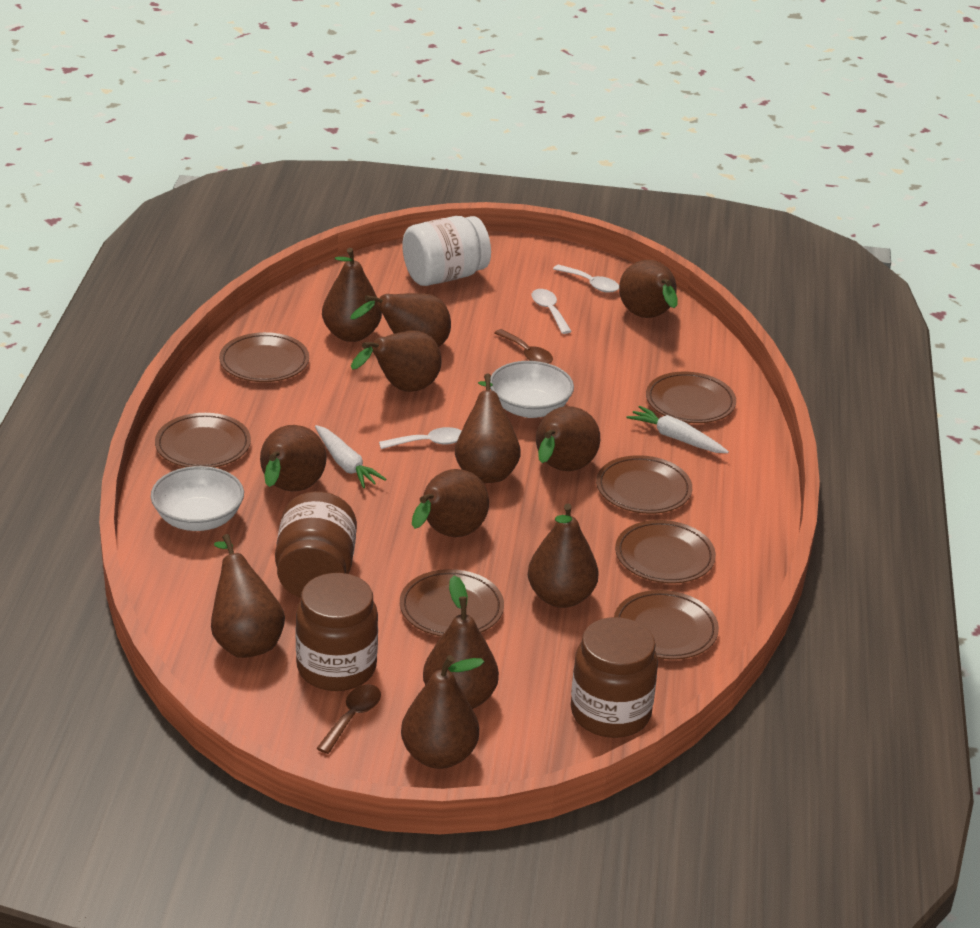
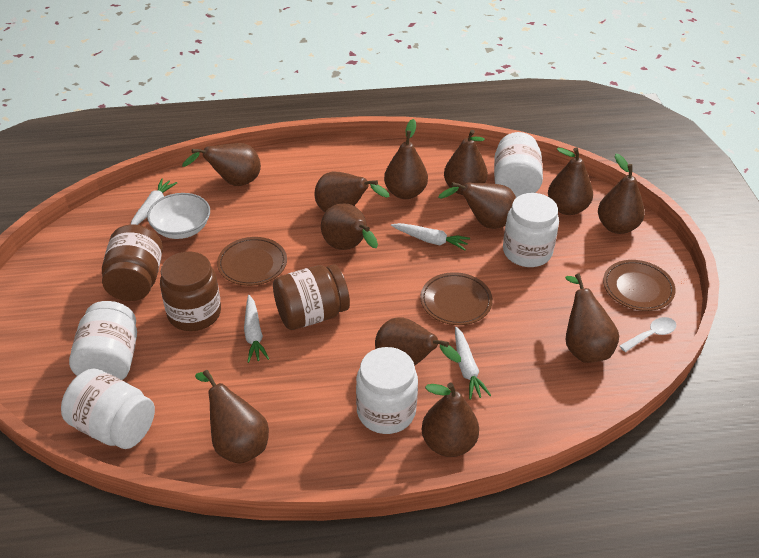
brown plate: [155,413,251,468] [219,332,309,382] [400,569,504,637] [596,455,692,514] [614,590,719,660] [615,520,716,584] [646,372,736,423] = 7 -> [217,237,287,286] [420,272,493,325] [603,260,676,311] = 3
brown spoon: [316,684,381,754] [494,329,553,364] = 2 -> none = 0
white bowl: [151,466,244,531] [490,361,574,418] = 2 -> [147,193,210,239] = 1
white carrot: [315,425,386,488] [627,406,729,453] = 2 -> [131,179,177,225] [244,295,269,363] [391,223,470,250] [455,327,491,400] = 4
white jar: [402,216,491,286] = 1 -> [61,369,155,449] [69,301,137,380] [356,347,418,434] [494,132,543,198] [503,193,559,267] = 5
white spoon: [379,427,461,449] [532,289,572,334] [553,264,619,293] = 3 -> [620,317,677,352] = 1

